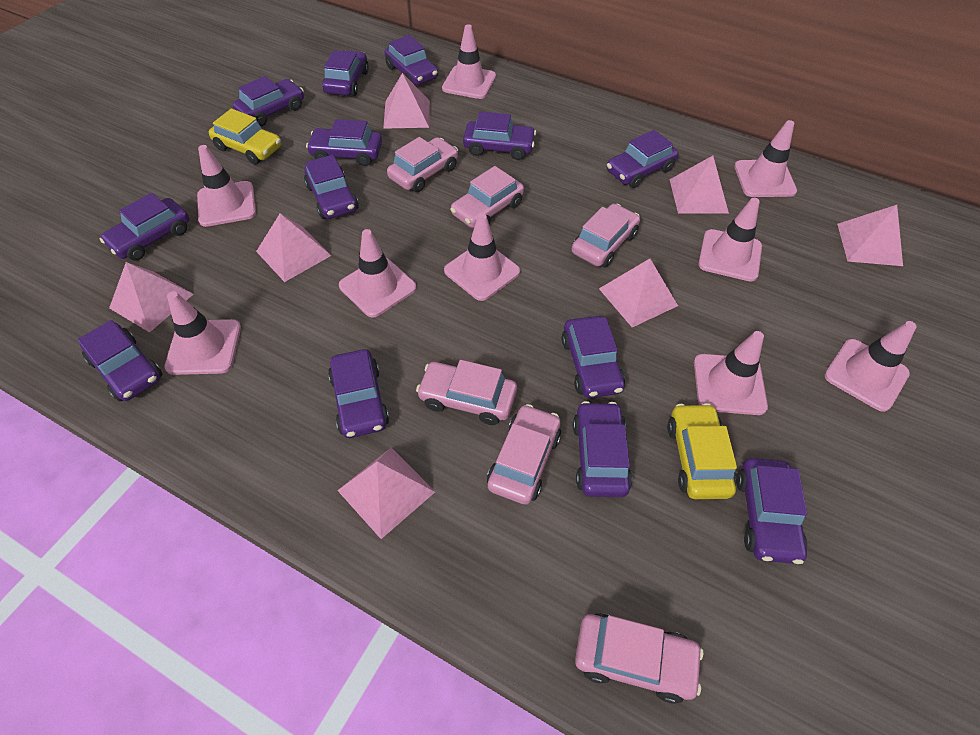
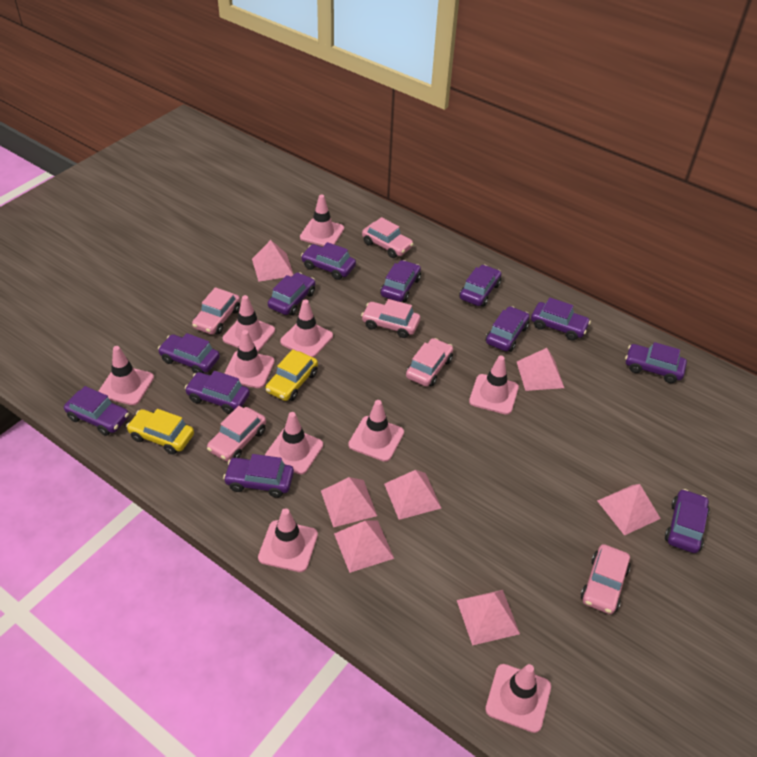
pink traffic cone: [164,291,241,375] [197,145,256,227] [339,229,417,318] [442,24,496,99] [444,213,520,301] [694,331,768,415] [698,198,762,282] [734,120,797,197] [825,321,917,412] = 9 -> [98,346,154,405] [223,295,275,352] [224,330,275,388] [258,508,318,572] [265,412,323,475] [280,299,333,358] [300,194,344,246] [348,400,404,462] [469,356,519,415] [485,664,551,733] = 10
purple car: [77,320,163,401] [100,193,189,261] [233,76,304,126] [304,155,359,219] [306,119,382,166] [322,50,369,96] [328,349,389,438] [385,35,438,85] [463,111,536,160] [561,316,625,398] [573,401,632,497] [607,130,678,188] [736,458,807,564] = 13 -> [64,386,129,436] [158,333,220,373] [185,371,250,414] [223,454,294,498] [268,272,315,316] [301,242,356,280] [380,260,421,302] [459,265,501,307] [486,306,530,352] [531,297,591,341] [625,342,687,383] [665,489,710,553] = 12

